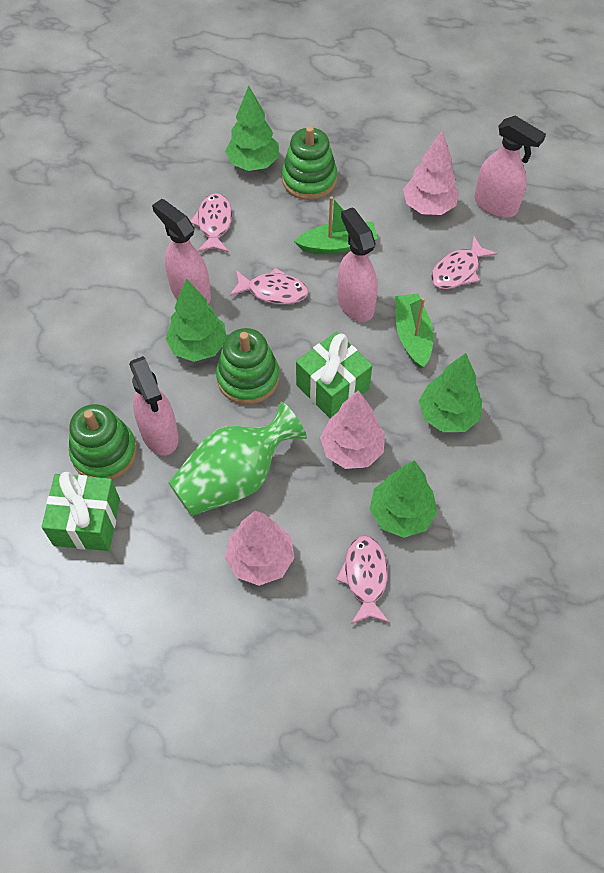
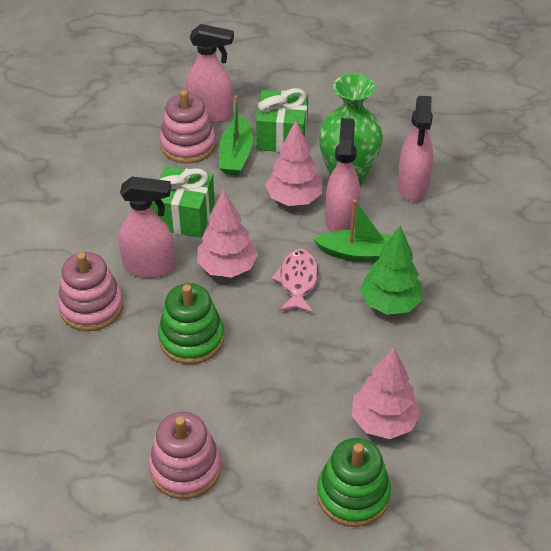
green stacking toy: [69,404,137,480] [216,328,279,404] [282,126,337,200] = 3 -> [158,283,224,364] [317,438,391,527] = 2
green tree: [166,279,226,362] [225,86,279,171] [370,461,438,538] [419,353,482,432] = 4 -> [360,226,423,315] = 1
pink fish: [190,193,232,253] [229,267,308,305] [336,535,390,624] [431,236,497,289] = 4 -> [271,249,318,313] = 1
pink stacking toy: none = 0 -> [58,252,123,331] [148,412,221,499] [160,90,216,164] = 3

